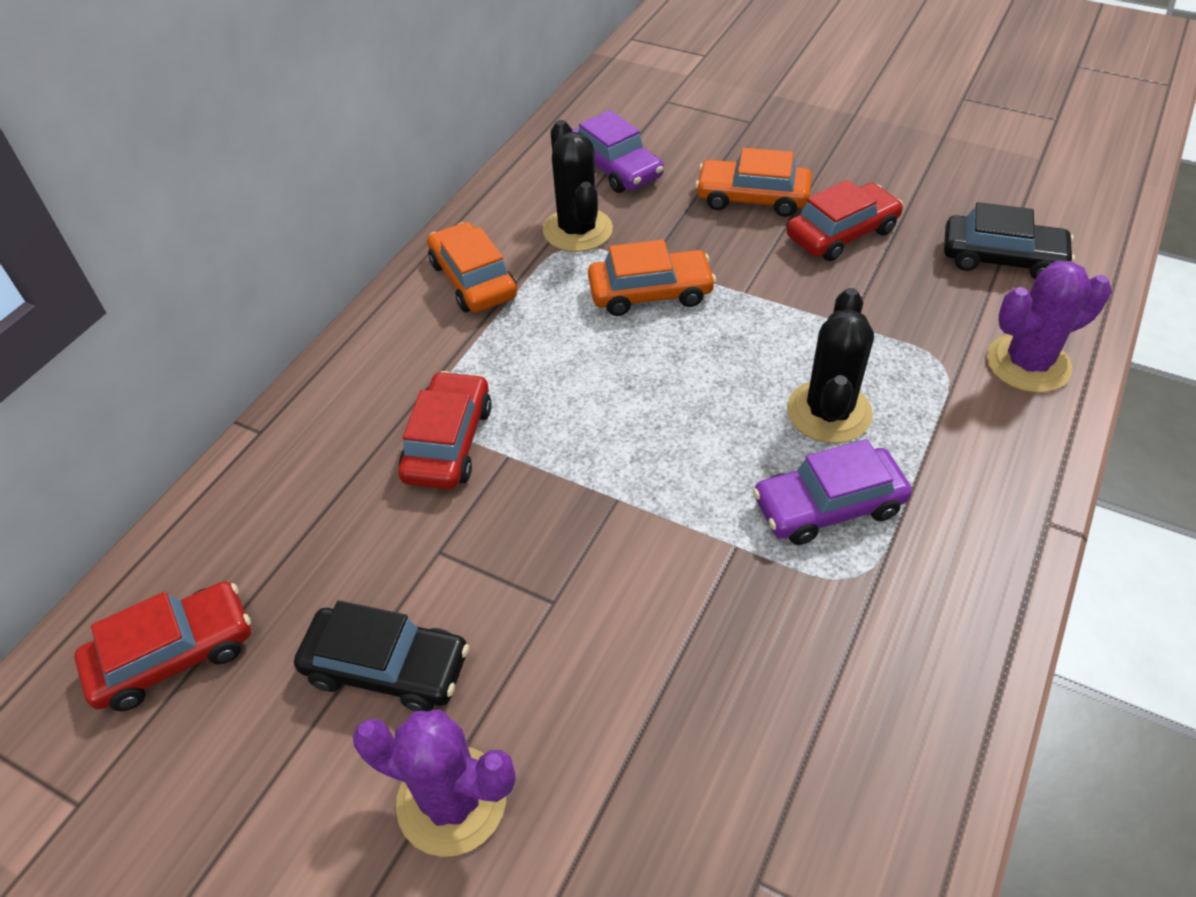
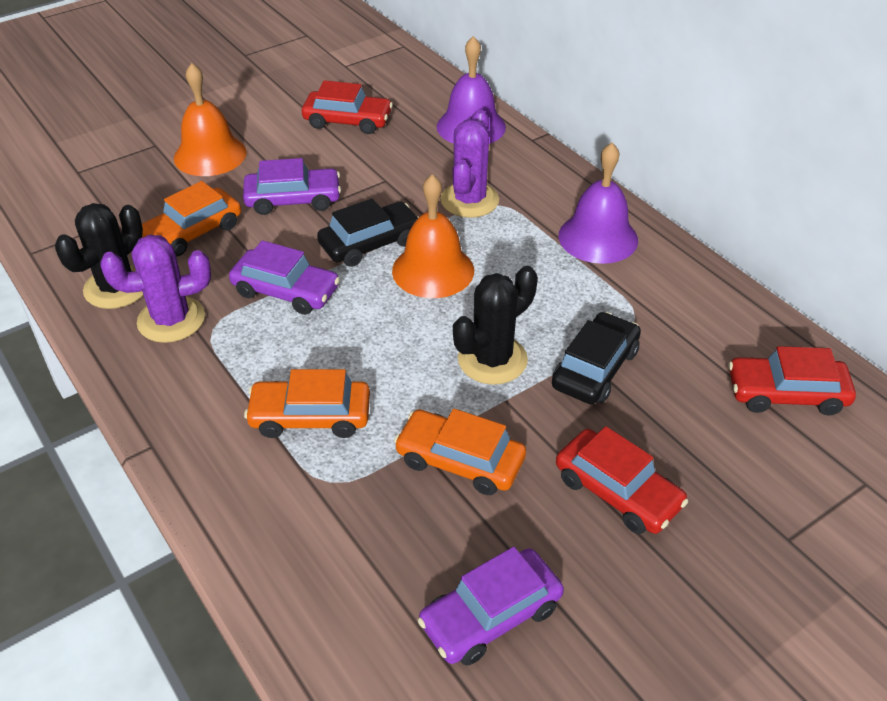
orange bell: none = 0 -> [174,63,247,176] [392,174,474,298] = 2
purple bell: none = 0 -> [437,36,506,144] [559,143,638,264] = 2
purple car: [572,110,664,193] [753,439,912,545] = 2 -> [229,240,340,315] [243,158,341,215] [418,547,564,666] = 3

